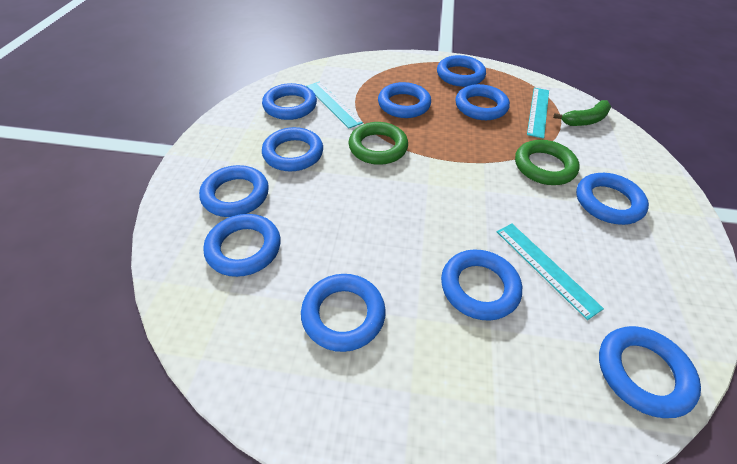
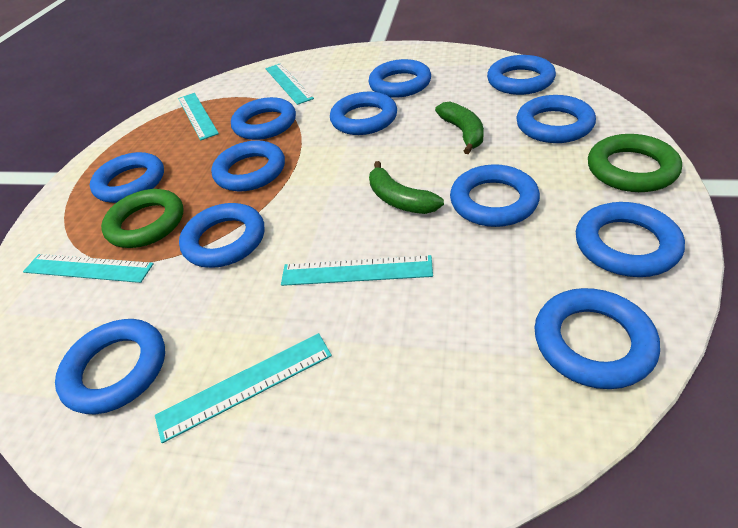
blue ring: [199,165,269,217] [203,214,281,277] [262,83,317,120] [262,127,323,172] [301,274,386,352] [378,82,431,118] [437,55,486,87] [441,249,522,321] [455,84,510,120] [576,173,649,225] [599,326,701,418] = 11 -> [55,319,165,414] [90,152,164,203] [179,203,264,268] [211,140,285,191] [231,97,296,140] [330,92,397,135] [369,59,431,98] [450,164,540,227] [487,55,556,95] [516,95,596,143] [535,288,660,389] [576,202,685,277] = 12
green banana: [553,100,611,126] = 1 -> [369,161,444,214] [435,102,484,154] = 2
turquoise ruler: [307,82,363,128] [497,223,604,320] [527,88,549,139] = 3 -> [23,254,154,283] [155,333,332,443] [178,93,219,140] [265,63,314,105] [281,255,433,286] = 5

